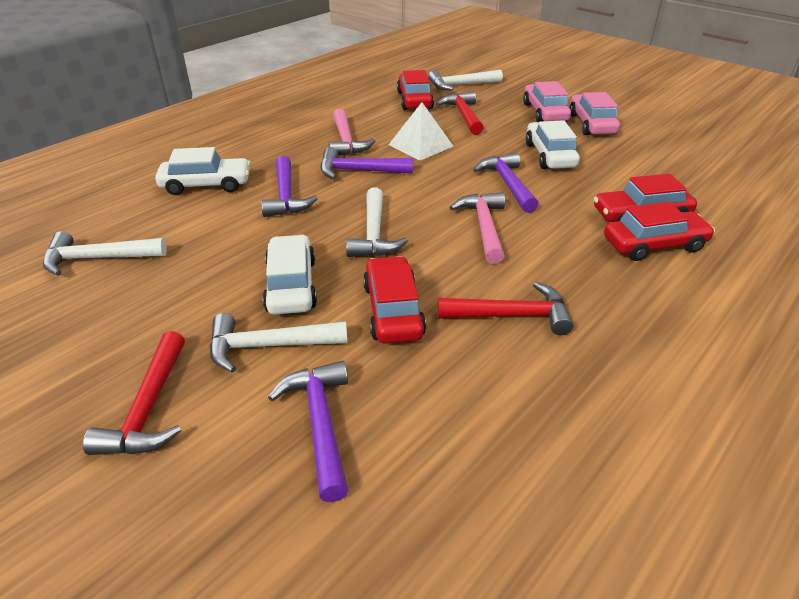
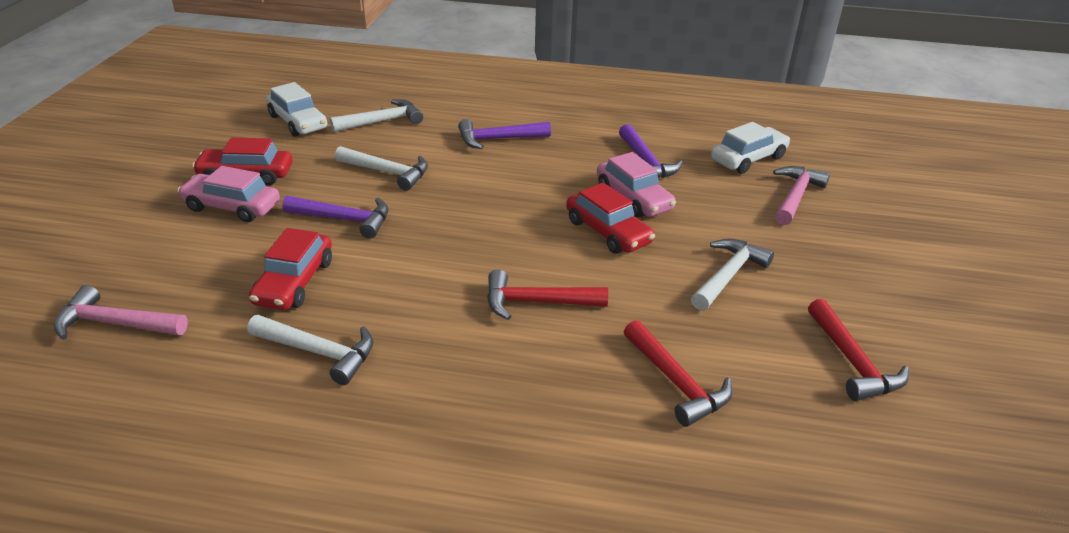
purple hammer: [261,156,318,217] [268,361,348,502] [321,147,413,179] [473,153,539,213] = 4 -> [282,196,389,239] [458,119,551,149] [619,124,683,178] = 3
red car: [363,256,426,344] [397,70,434,110] [593,174,697,222] [604,202,715,261] = 4 -> [192,138,292,185] [249,228,332,310] [566,183,655,254] = 3
white car: [155,147,251,195] [263,235,317,315] [526,120,580,169] = 3 -> [266,82,327,137] [711,122,790,174] = 2
white pyramid: [389,102,453,161] = 1 -> none = 0

